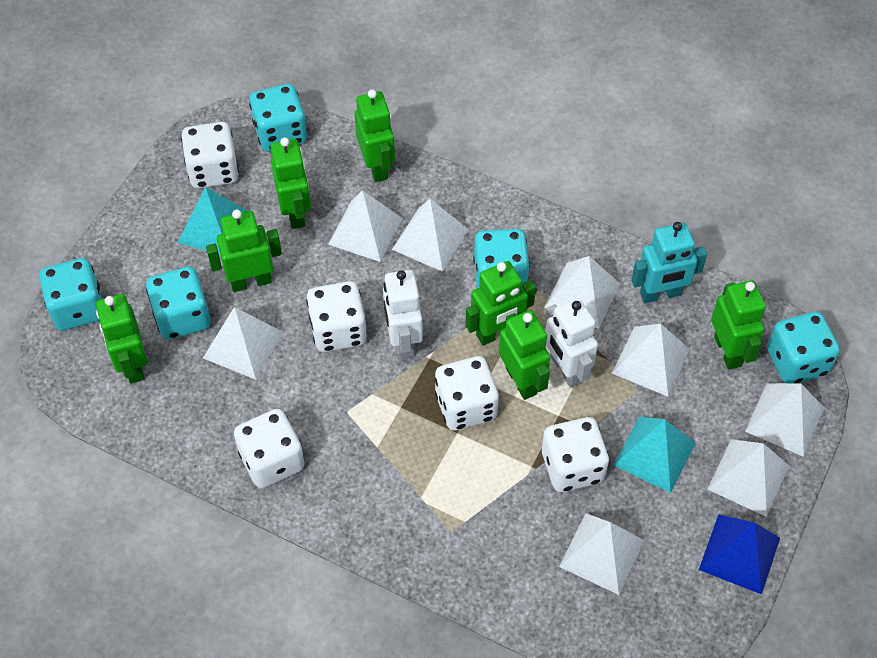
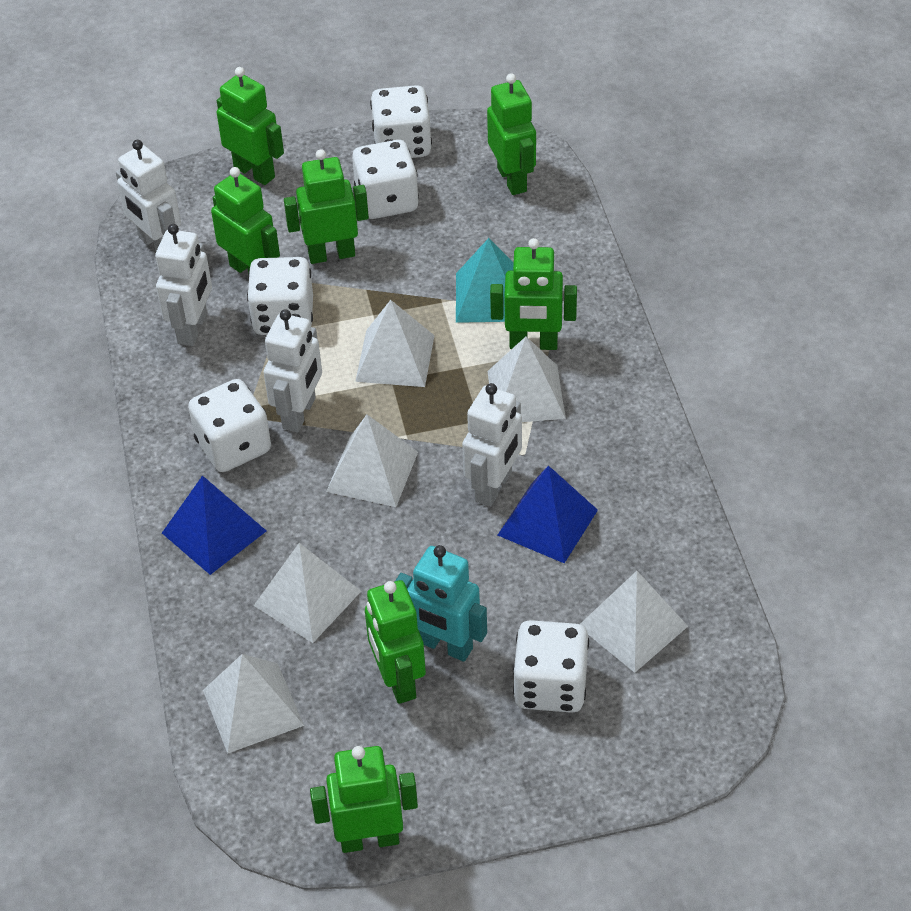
blue pyramid: [699,514,780,594] = 1 -> [162,475,266,575] [498,465,598,563] = 2
turquoise dice: [39,258,102,331] [146,267,211,340] [249,84,307,152] [473,229,530,288] [767,311,840,383] = 5 -> none = 0
turquoise pyramid: [177,187,247,255] [614,416,696,493] = 2 -> [456,238,514,323] = 1
white pyramid: [203,307,284,380] [328,190,403,262] [392,199,469,272] [544,256,620,329] [559,513,645,595] [612,324,690,396] [707,439,789,517] [745,383,825,457] = 8 -> [203,654,304,753] [254,543,361,643] [326,415,418,507] [355,300,435,387] [488,337,566,422] [580,571,688,673] = 6
white robot: [383,270,423,359] [544,298,598,388] = 2 -> [116,140,181,252] [155,224,212,346] [264,309,322,432] [462,383,522,507] = 4

